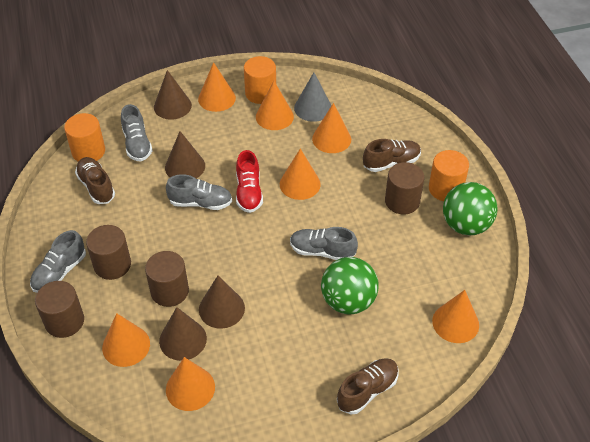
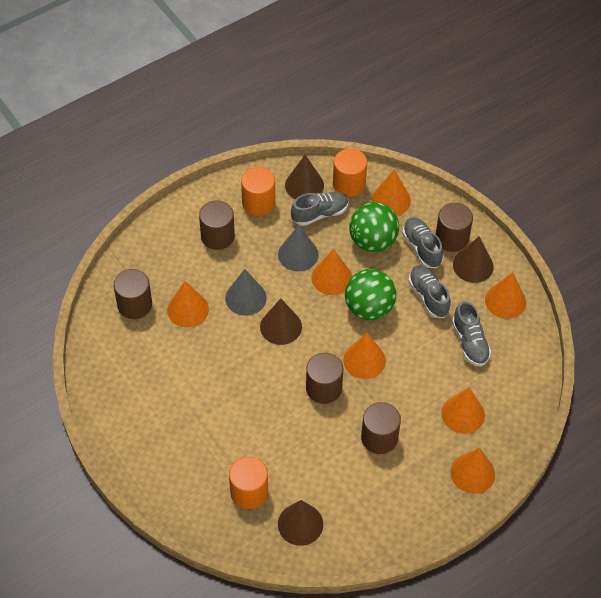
brown cylinder: [35,281,84,338] [86,225,131,280] [145,251,189,307] [385,162,424,214] = 4 -> [114,269,152,319] [199,201,235,250] [306,353,343,404] [361,402,401,454] [435,203,473,252] = 5
brown shoe: [75,157,115,204] [337,358,399,414] [363,139,421,172] = 3 -> none = 0
grey cone: [294,72,331,122] = 1 -> [225,269,267,316] [278,225,319,271] = 2
red shoe: [236,150,263,213] = 1 -> none = 0

